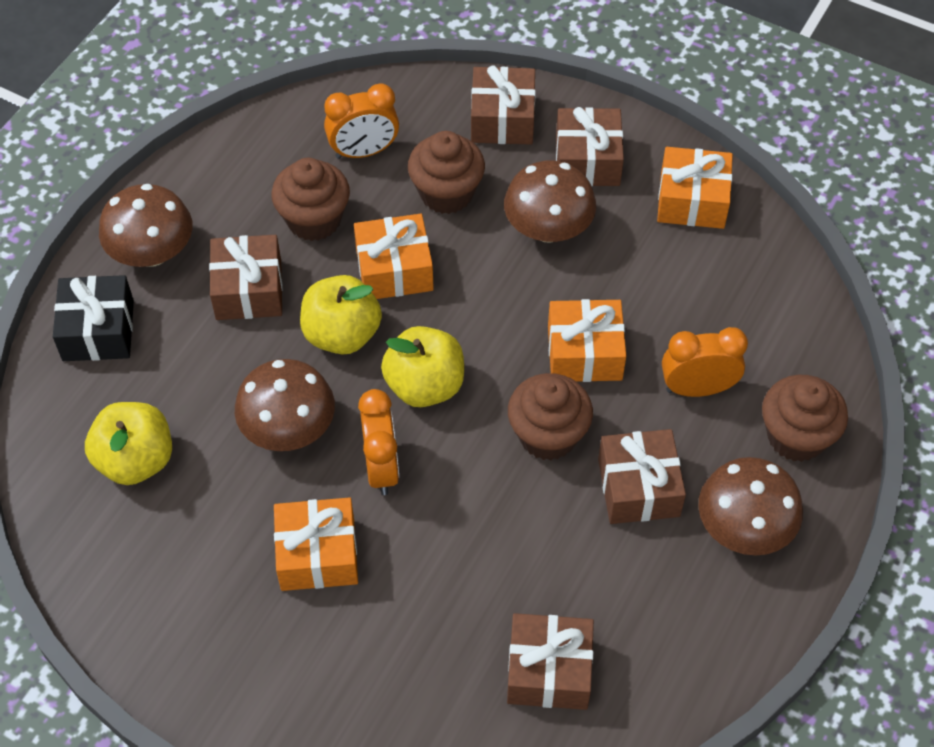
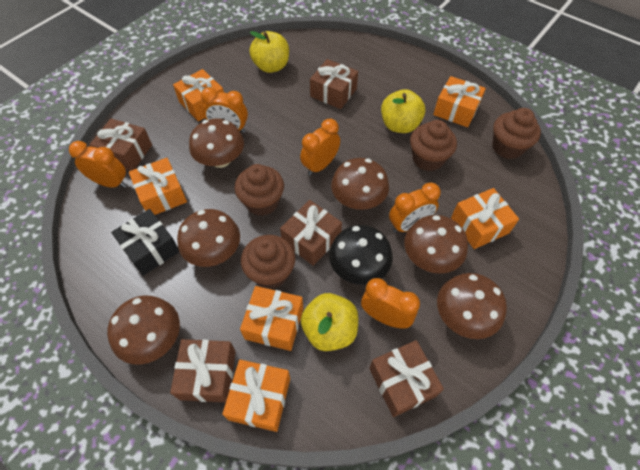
black mushroom: none = 0 -> [329,225,393,285] = 1
brown mushroom: [99,184,192,267] [235,359,335,451] [504,161,596,243] [698,457,803,556] = 4 -> [107,296,180,365] [177,209,240,267] [189,119,244,168] [331,158,389,210] [405,215,468,274] [437,273,507,339] = 6
orange clock: [324,83,399,159] [358,389,399,495] [662,327,748,397] = 3 -> [69,141,127,188] [201,87,248,133] [300,119,340,176] [361,278,420,329] [389,182,441,233] = 5
orange gift: [274,497,358,591] [354,214,434,299] [548,299,626,382] [657,147,733,229] = 4 -> [129,158,187,215] [173,69,224,121] [222,360,290,432] [240,286,303,351] [433,76,486,127] [451,188,519,249] = 6

